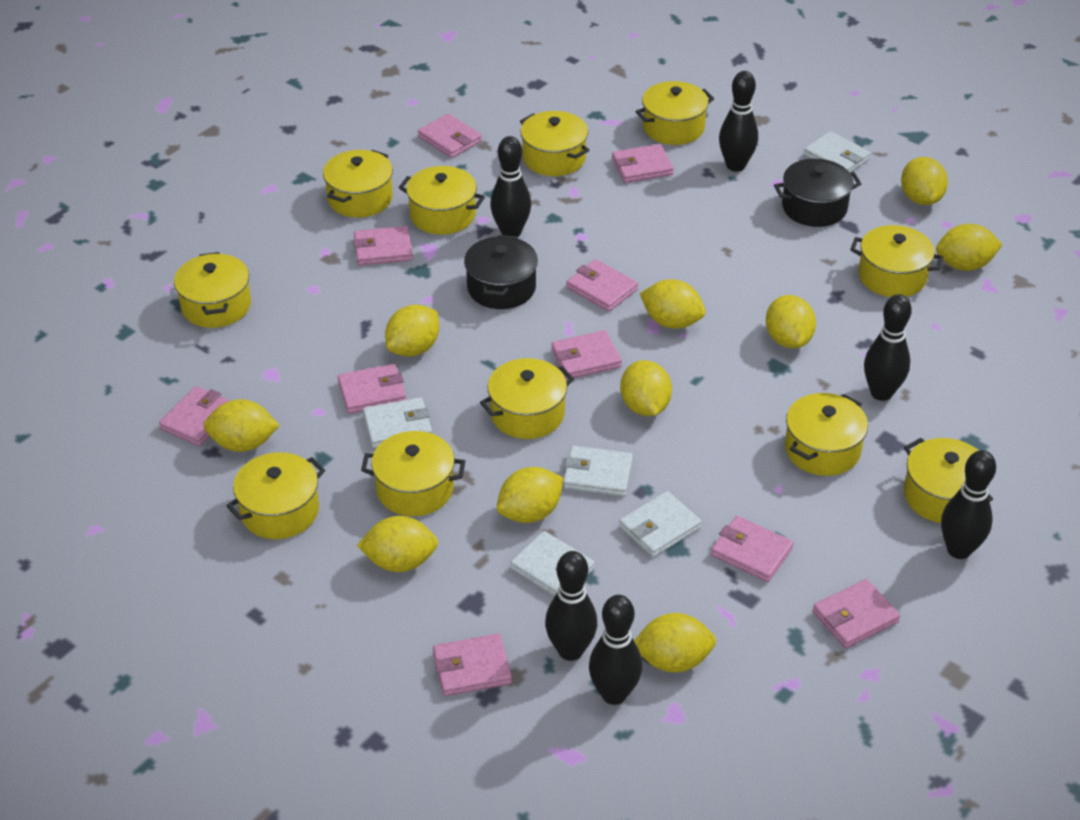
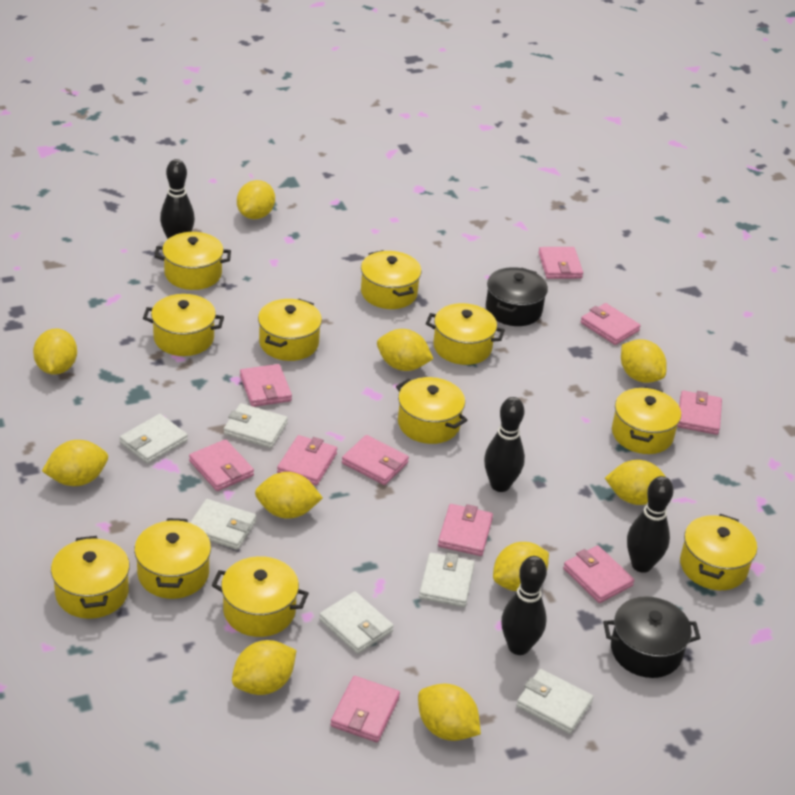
black bowling pin: [490,136,531,237] [545,551,597,661] [589,595,642,705] [719,71,758,171] [864,294,912,401] [941,450,996,559] = 6 -> [160,159,195,239] [484,397,525,492] [501,556,547,655] [627,476,674,573] = 4
white wallet: [363,397,432,448] [511,531,595,596] [563,446,633,496] [619,491,702,557] [804,131,871,173] = 5 -> [120,414,188,464] [190,499,256,550] [224,403,288,448] [319,591,394,654] [419,553,475,607] [516,669,593,734] = 6

